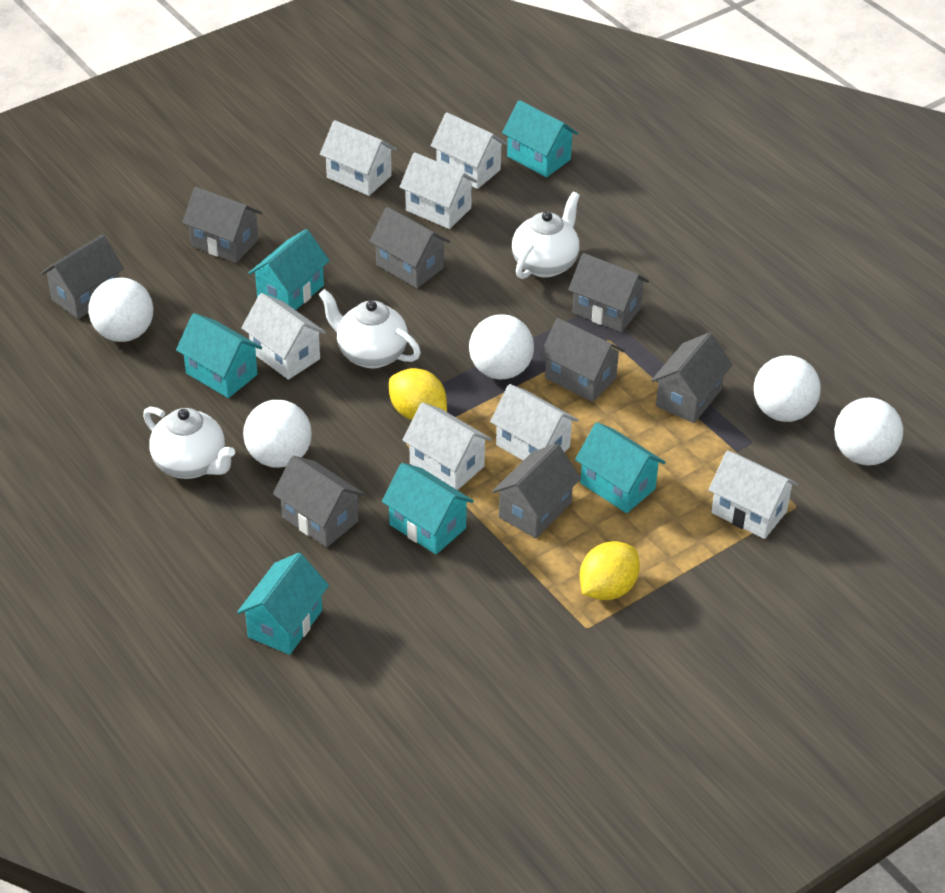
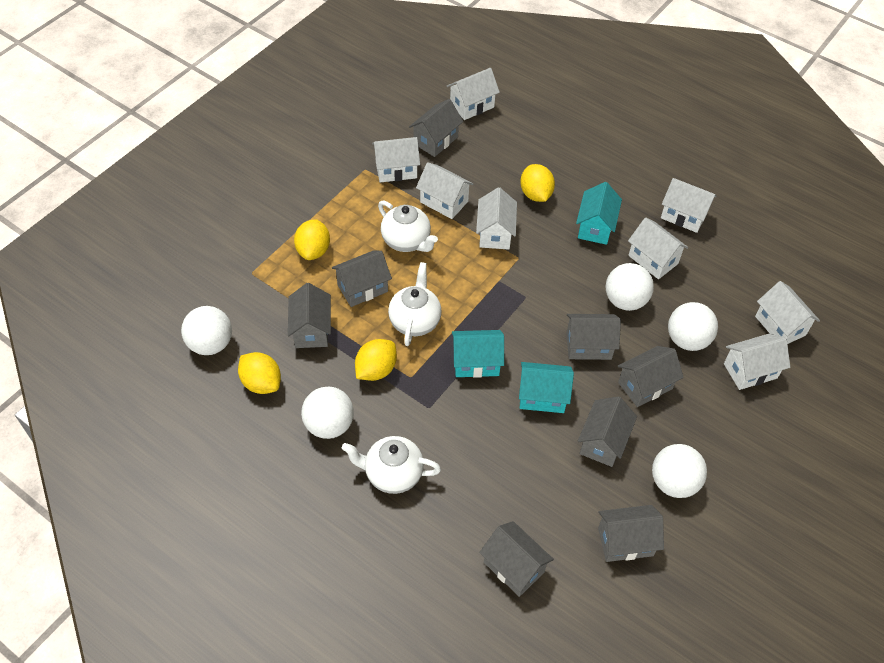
turquoise house: [176,313,262,398] [237,553,329,655] [249,229,329,310] [382,463,474,554] [502,100,578,177] [575,422,665,513] = 6 -> [452,330,504,378] [519,362,574,413] [576,182,622,245] = 3
white house: [241,293,326,380] [320,120,397,196] [400,152,478,229] [402,403,492,490] [431,112,507,189] [490,384,578,460] [708,450,798,539] = 7 -> [372,137,420,182] [416,162,473,219] [447,68,500,120] [476,187,517,250] [628,217,688,279] [661,178,717,233] [724,334,790,390] [755,281,820,344] = 8
yellow lemon: [389,368,447,420] [580,541,640,600] = 2 -> [238,352,281,394] [294,219,330,260] [355,339,397,381] [520,164,555,202] = 4

